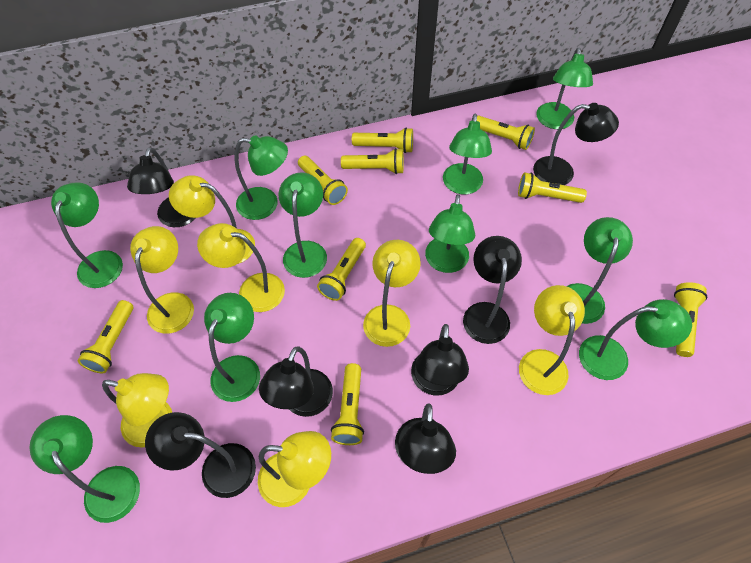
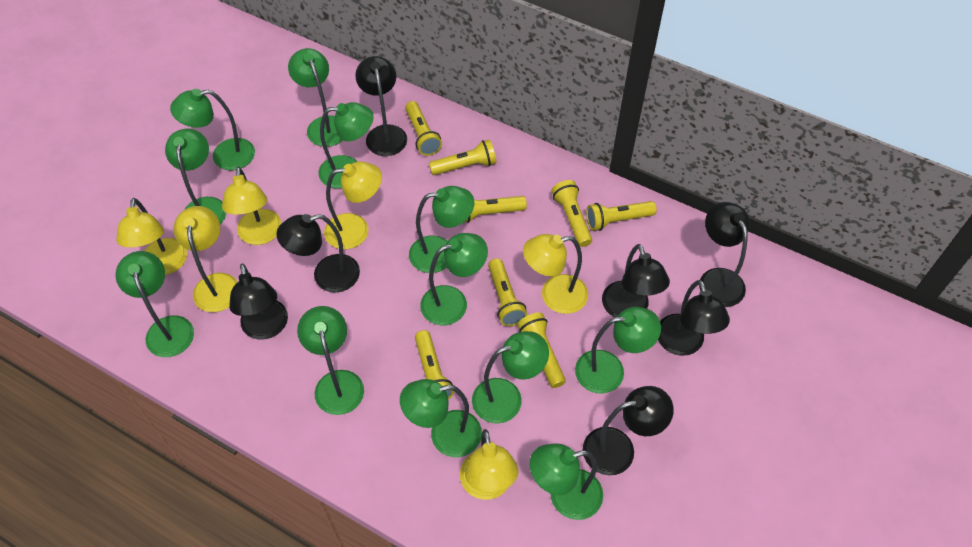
green lamp: [29,415,140,523] [51,182,123,288] [204,293,260,402] [234,135,288,220] [279,172,327,278] [425,194,475,273] [443,114,492,194] [536,48,593,129] [566,217,633,324] [579,299,692,380] = 10 -> [115,251,194,357] [165,129,226,224] [170,89,255,171] [288,48,343,147] [297,306,364,415] [318,102,373,189] [400,379,482,457] [409,186,474,273] [420,233,488,325] [472,331,549,424] [530,443,603,520] [575,307,661,393] = 12
yellow flashlight: [78,300,133,373] [298,156,348,205] [317,238,366,301] [331,363,364,445] [341,148,404,174] [352,128,413,153] [477,115,535,150] [518,172,587,203] [674,282,707,357] = 9 -> [405,101,442,156] [415,330,454,400] [429,139,496,175] [465,196,527,223] [488,258,527,326] [517,313,566,388] [551,180,592,247] [586,201,657,231] = 8
yellow lamp: [102,373,172,448] [130,226,194,334] [169,175,255,264] [197,223,285,312] [258,431,331,507] [363,240,421,347] [519,285,585,395] = 7 -> [116,198,187,275] [174,206,237,312] [222,167,282,245] [324,162,382,249] [460,429,519,500] [523,234,588,314] = 6

